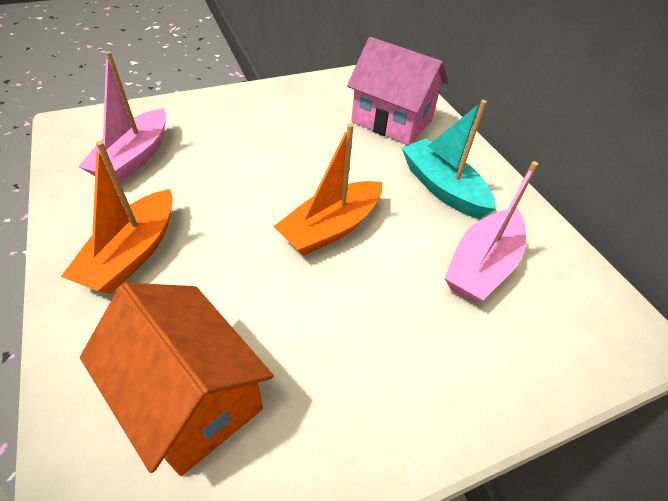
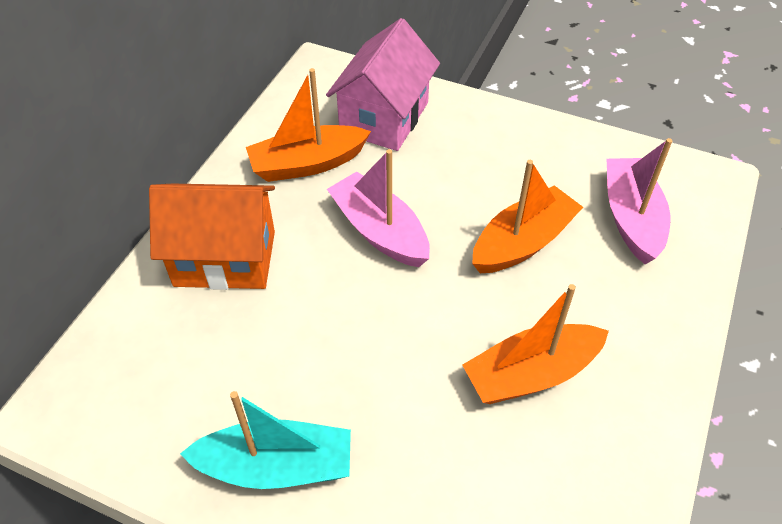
orange boat: [61,141,173,294] [273,123,382,256] = 2 -> [246,68,371,182] [462,284,609,404] [472,160,583,273] = 3

